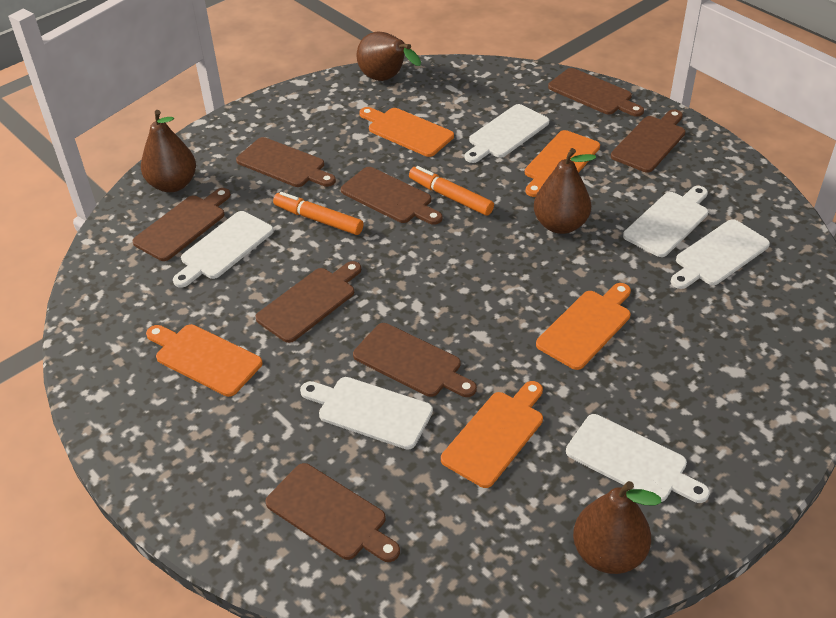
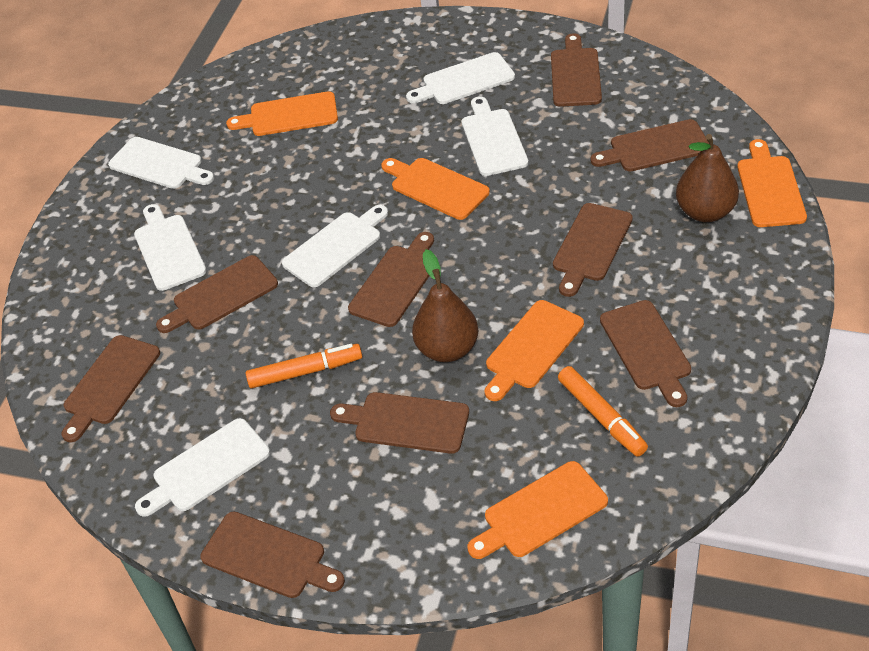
brown cutting board: [132,188,231,261] [236,137,336,187] [255,261,361,343] [265,463,400,562] [341,167,442,225] [353,323,477,397] [548,68,644,117] [611,109,685,173] = 8 -> [62,335,160,442] [156,255,278,333] [201,512,345,598] [330,392,469,454] [348,232,434,327] [551,33,602,107] [553,203,633,297] [590,119,709,171] [600,300,691,407] = 9
brown pear: [141,110,196,192] [356,32,421,81] [534,148,596,234] [573,481,662,574] = 4 -> [412,249,478,362] [676,134,739,222] = 2

